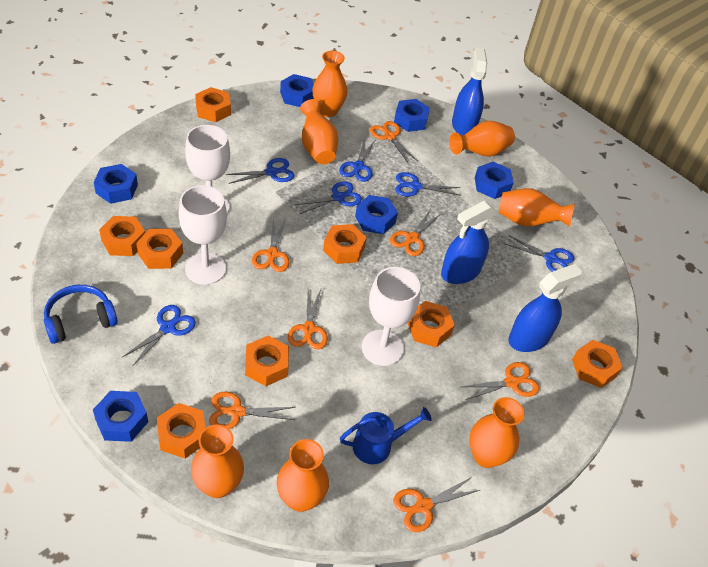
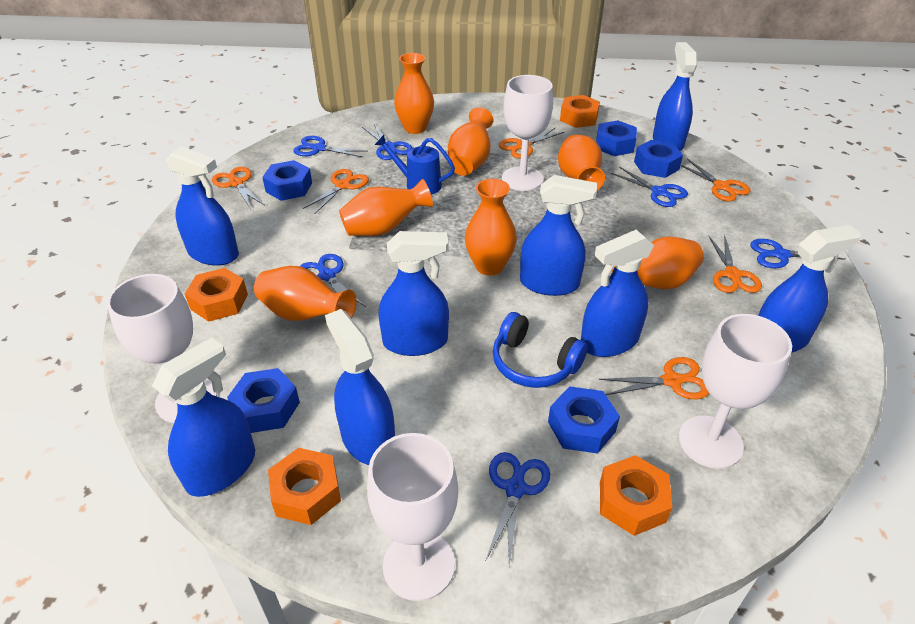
blue nut: [93,391,148,442] [94,164,138,204] [280,74,314,107] [355,195,398,234] [394,99,430,132] [475,162,514,199] = 6 -> [227,368,300,433] [262,160,312,201] [548,386,620,454] [596,120,637,156] [634,140,683,178] = 5
blue spray bottle: [441,201,496,284] [452,47,487,135] [508,264,582,352] = 3 -> [152,337,255,497] [166,146,239,266] [325,309,395,465] [378,231,449,356] [520,175,597,296] [581,230,654,357] [653,42,697,151] [758,225,861,353] = 8
orange nut: [99,216,145,256] [136,229,183,269] [157,403,205,458] [195,87,231,122] [245,336,289,386] [323,224,367,264] [408,301,455,347] [572,340,623,388] = 8 -> [185,268,248,322] [268,448,341,525] [560,95,600,128] [600,455,672,536] = 4
orange scissors: [209,392,295,429] [252,218,289,272] [288,287,328,350] [370,121,418,164] [390,209,442,256] [393,477,480,532] [461,362,539,400] = 7 -> [212,167,265,209] [303,169,369,214] [499,128,564,158] [599,357,709,399] [680,159,751,201] [709,235,762,293] = 6
white goblet: [179,185,227,285] [185,125,230,213] [362,267,420,366] = 3 -> [107,274,217,423] [367,433,458,601] [502,75,553,191] [678,314,792,469] = 4

